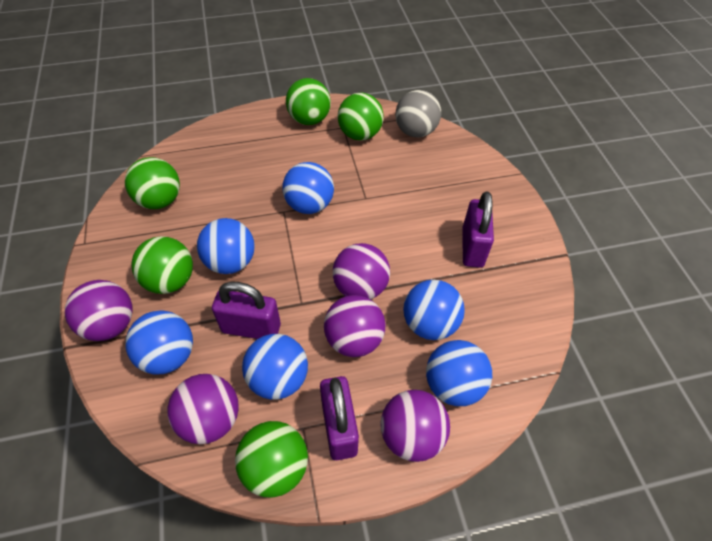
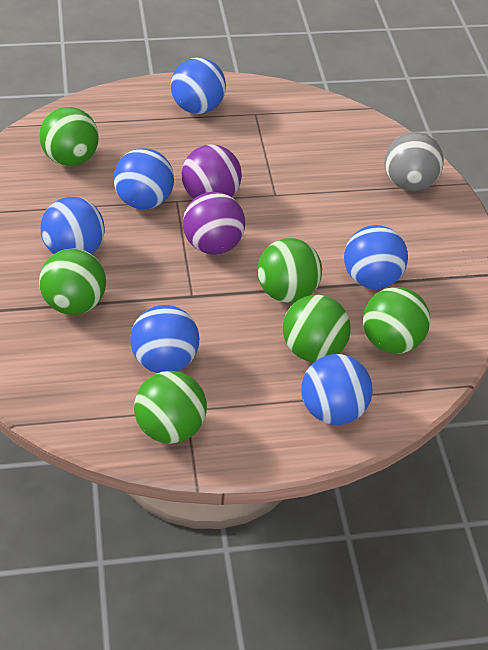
green ball: [125,157,180,209] [131,236,193,294] [235,421,308,498] [286,78,331,125] [338,93,384,141] = 5 -> [39,107,99,166] [39,248,106,315] [134,371,207,444] [257,238,322,303] [283,295,351,362] [363,287,430,354] = 6
purple ball: [65,280,133,341] [167,374,239,444] [324,295,385,357] [333,243,390,299] [380,390,450,462] = 5 -> [182,144,242,199] [183,192,245,255] = 2
purple padlock: [212,281,281,339] [320,376,359,460] [462,192,494,268] = 3 -> none = 0

